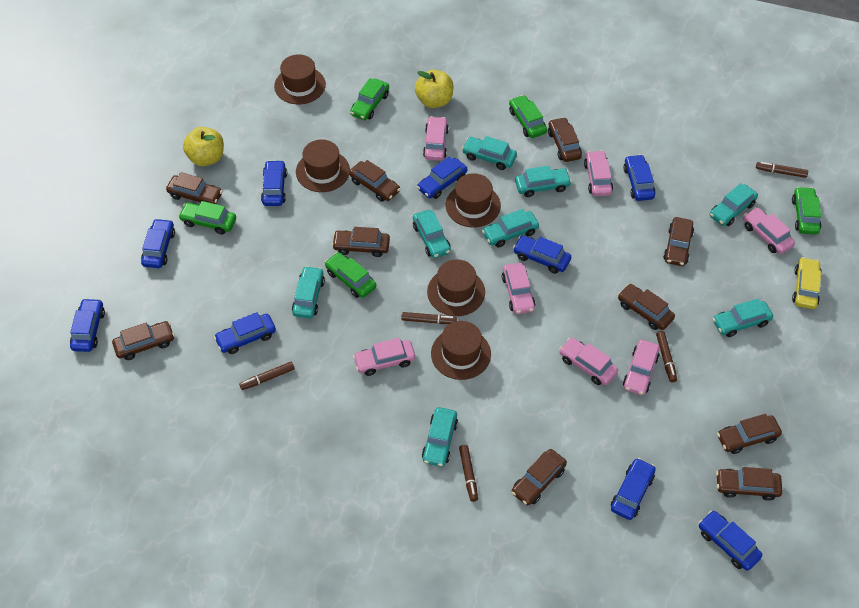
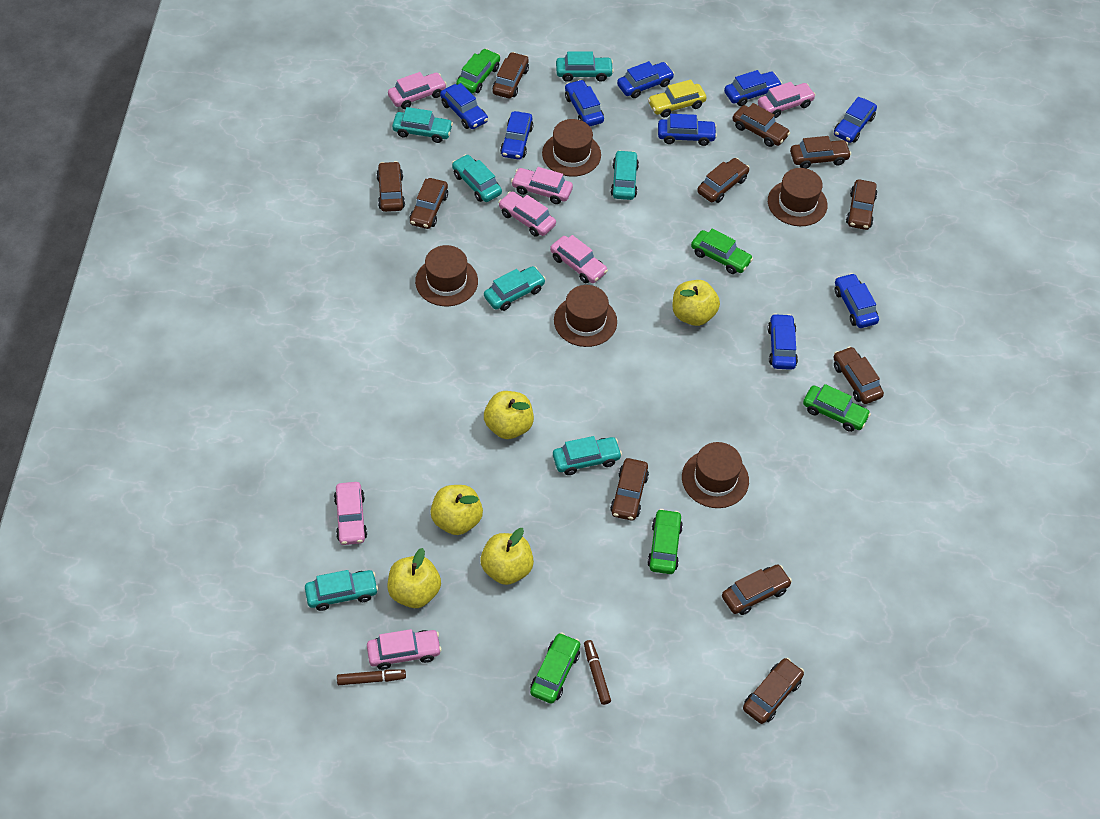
brown car: [112,321,175,360] [166,172,222,204] [332,227,390,257] [349,160,400,202] [511,449,567,506] [548,117,582,162] [618,284,675,330] [663,217,694,266] [716,467,783,501] [717,414,782,454] = 10 -> [376,161,405,212] [410,178,448,229] [492,52,529,98] [610,458,649,521] [697,158,750,203] [722,564,792,615] [732,103,790,147] [743,658,804,724] [790,136,851,169] [833,346,884,404] [846,179,878,230] = 11
brown marker: [239,362,295,390] [401,312,457,324] [459,445,478,502] [656,331,677,382] [756,162,808,178] = 5 -> [337,669,406,685] [584,640,611,705] = 2
turquoise car: [292,266,325,318] [413,210,451,258] [422,407,458,467] [462,136,517,170] [482,209,539,247] [515,166,572,197] [710,183,758,226] [713,299,773,337] = 8 -> [305,570,378,611] [392,107,453,143] [452,154,502,202] [484,266,546,311] [553,436,622,475] [556,51,614,82] [611,150,639,200] = 7
yellow apple: [183,127,224,166] [415,70,454,108] = 2 -> [388,548,441,608] [431,485,483,535] [480,528,534,585] [484,391,534,439] [672,280,720,326] = 5

